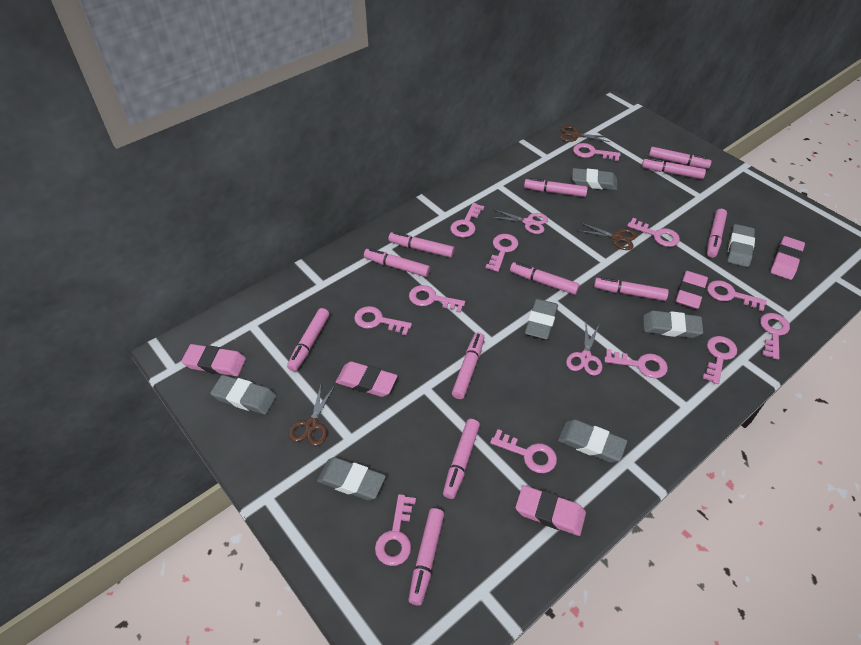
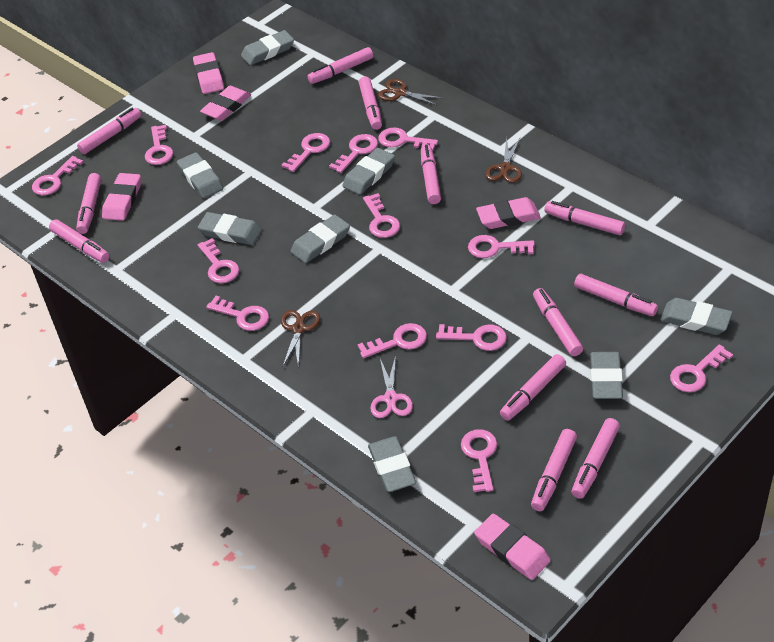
grey eraser: [210,375,276,415] [317,457,386,500] [525,299,558,340] [558,419,627,463] [572,168,617,190] [643,311,703,338] [727,224,755,267] = 7 -> [177,152,223,198] [198,212,262,245] [241,30,294,65] [291,215,350,263] [343,148,395,195] [368,436,416,492] [590,352,623,399] [660,298,733,335] = 8
pink key: [354,306,412,336] [375,494,416,566] [409,285,465,313] [451,203,485,238] [485,234,518,272] [490,429,557,473] [573,143,621,161] [605,349,668,378] [627,218,680,247] [703,336,737,384] [707,280,767,311] [760,313,790,360] = 12 -> [32,156,84,196] [145,125,173,165] [198,238,239,283] [206,296,269,331] [281,133,330,172] [329,134,378,173] [357,323,427,358] [363,193,400,238] [378,127,438,151] [436,324,507,351] [461,429,497,492] [468,235,535,258] [670,344,733,392] = 13
pink scissors: [491,209,548,234] [566,324,602,376] = 2 -> [370,355,413,418] = 1

